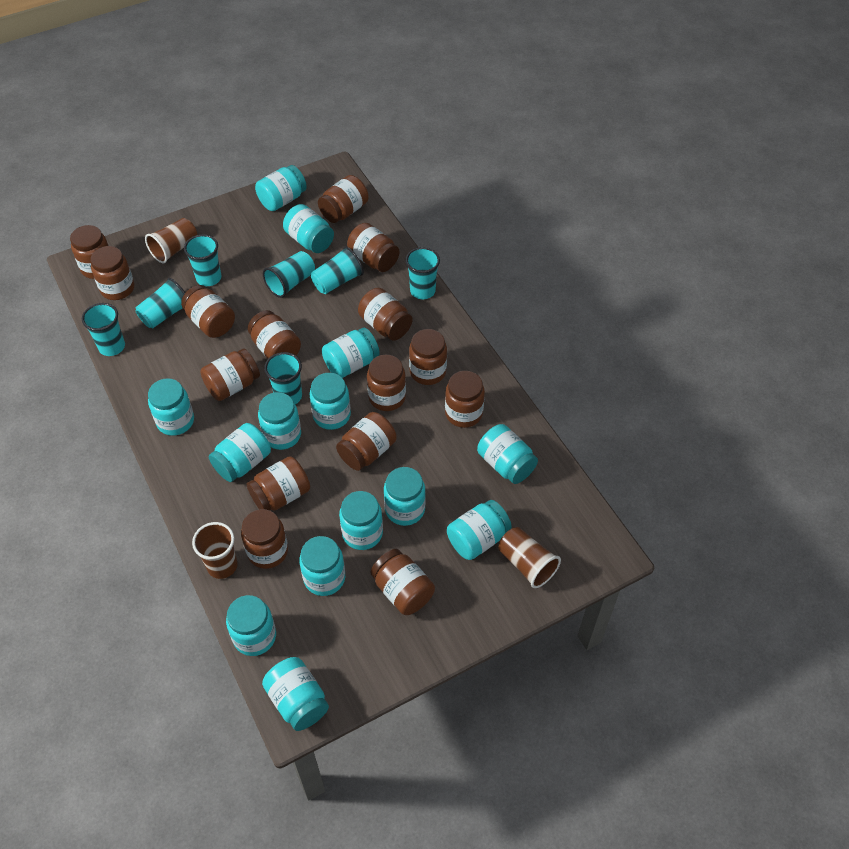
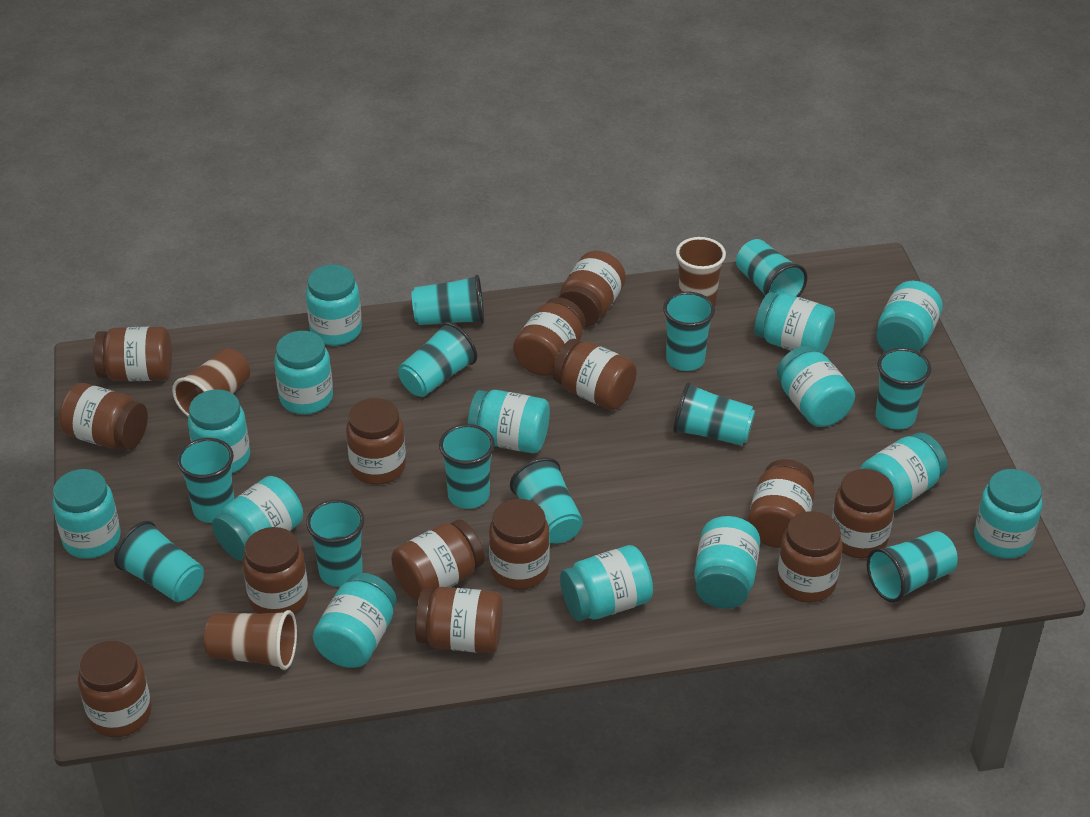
brown jar: [70,225,109,279] [90,246,134,300] [181,285,235,338] [200,349,260,401] [241,509,288,569] [247,456,310,511] [248,310,301,359] [318,175,369,223] [336,412,397,471] [347,223,399,272] [358,288,412,341] [367,355,406,411] [371,549,435,615] [409,329,447,385] [445,371,485,428] = 15 -> [59,383,148,450] [78,641,152,737] [93,327,172,381] [242,527,309,614] [346,398,406,485] [391,519,485,601] [415,587,503,653] [489,499,550,590] [513,297,585,376] [553,339,637,410] [559,251,626,327] [747,459,815,548] [777,511,843,603] [832,469,895,559] = 14
turquoise cup: [82,303,125,356] [135,278,185,329] [184,234,221,286] [263,251,315,298] [264,352,302,404] [311,246,364,294] [406,247,440,299] = 7 -> [114,521,204,602] [177,438,234,523] [306,499,364,587] [398,322,477,397] [412,274,484,325] [439,424,495,509] [510,458,583,543] [663,292,715,371] [673,382,755,446] [736,239,807,297] [867,531,958,603] [875,348,931,429] = 12

